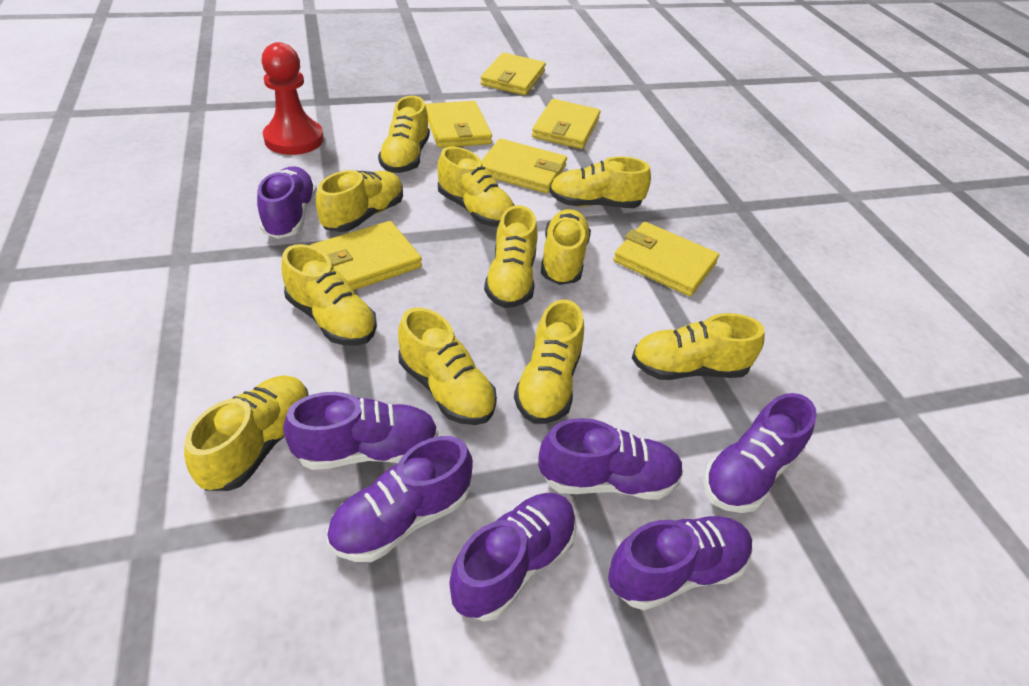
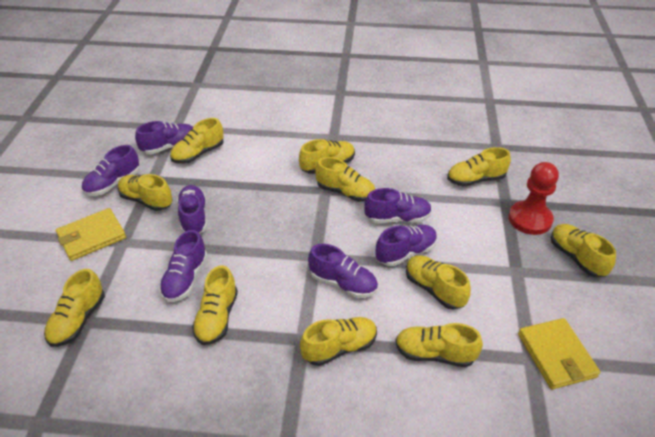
yellow wallet: [310,221,422,291] [425,101,492,148] [480,53,546,95] [481,139,567,193] [532,99,600,149] [613,222,719,296] = 6 -> [56,208,126,261] [518,318,600,389] = 2

